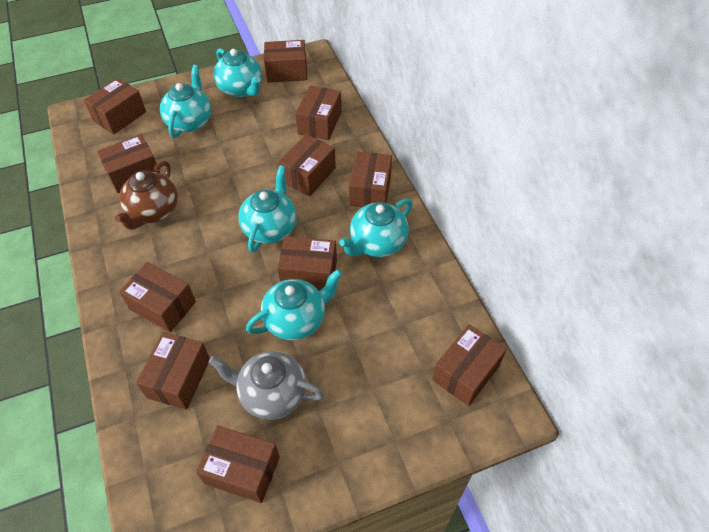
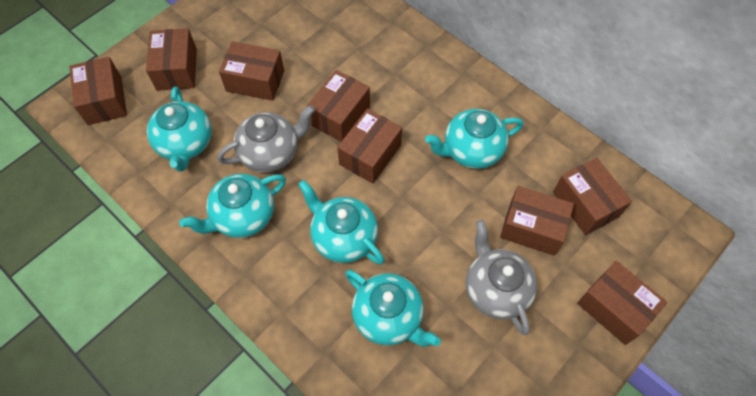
brown box: [84,78,146,134] [97,134,160,193] [119,262,196,332] [136,332,210,410] [196,426,280,503] [264,40,307,83] [277,236,337,291] [279,134,336,196] [295,85,342,140] [349,151,392,207] [432,324,506,406] = 11 -> [69,57,127,125] [146,28,197,91] [219,41,284,101] [307,70,370,142] [337,109,402,184] [500,186,574,256] [553,158,632,235] [577,261,667,345] = 8
brown teapot: [115,161,178,230] = 1 -> none = 0
grey teapot: [209,351,324,420] = 1 -> [217,105,315,173] [466,220,537,335] = 2

